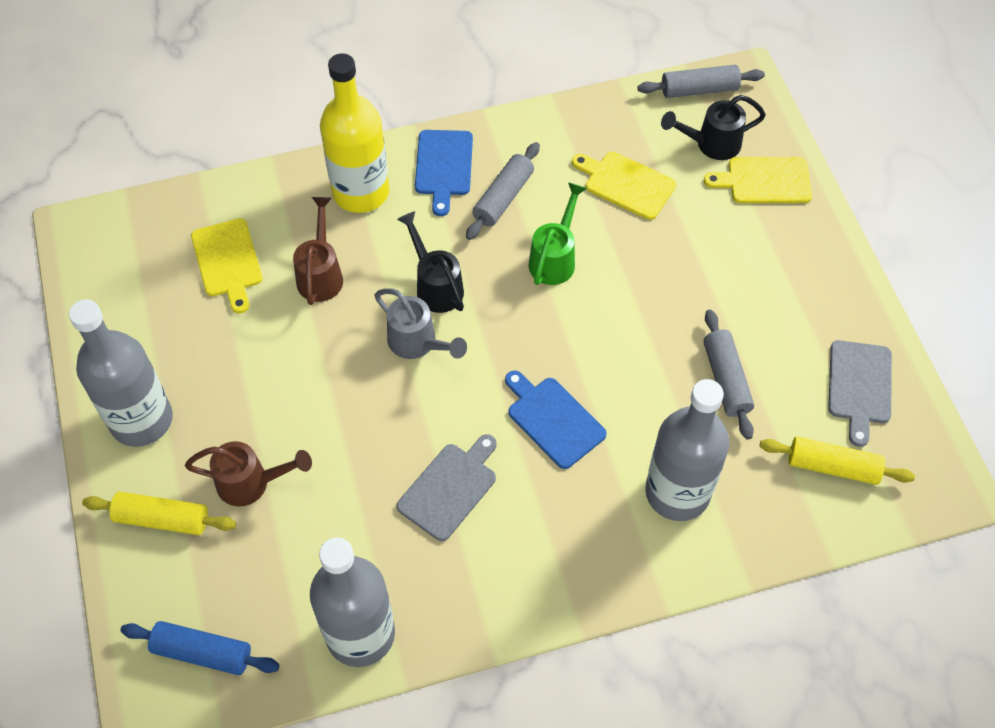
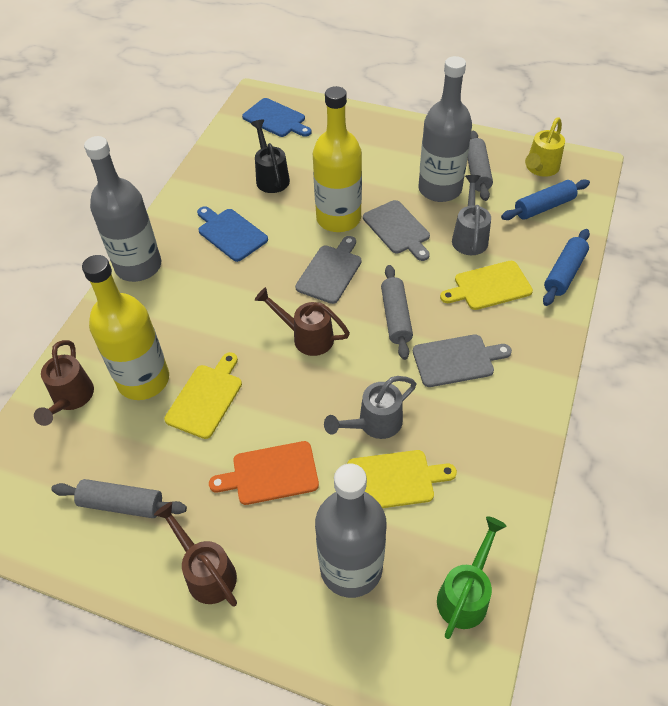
black watering can: [397,211,464,313] [661,95,766,160] = 2 -> [251,120,290,193] = 1
blue rolling pin: [120,621,280,675] = 1 -> [501,179,590,220] [543,229,590,306] = 2
brown watering can: [185,441,312,506] [293,197,343,305] = 2 -> [34,340,94,426] [154,502,237,607] [255,287,350,356] = 3
grey cutting board: [397,434,497,541] [828,340,892,447] = 2 -> [295,236,362,304] [363,200,430,261] [413,334,512,387] = 3
grey watering can: [374,288,467,359] = 1 -> [324,376,416,439] [452,175,491,255] = 2
orange cutting board: none = 0 -> [209,441,319,505] = 1
yellow bottle: [320,53,389,213] = 1 -> [82,255,169,400] [313,86,362,232] = 2
yellow rolling pin: [82,492,236,535] [759,436,915,485] = 2 -> none = 0
yellow watering can: none = 0 -> [525,117,565,177] = 1

